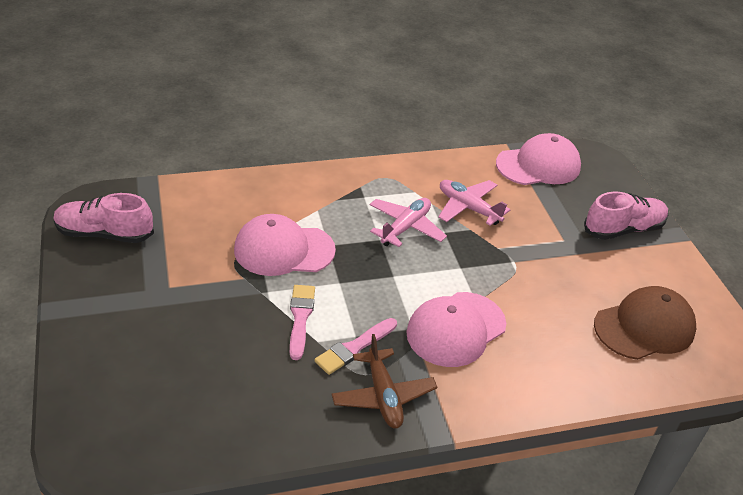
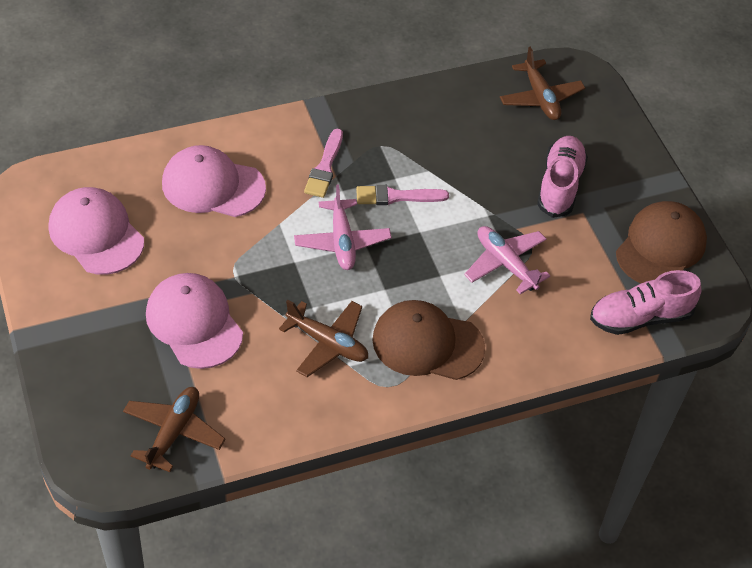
brown cap: [594,286,696,360] = 1 -> [372,300,485,380] [616,201,707,283] = 2
brown plane: [331,334,437,429] = 1 -> [123,387,225,472] [279,300,368,377] [500,47,585,120] = 3

